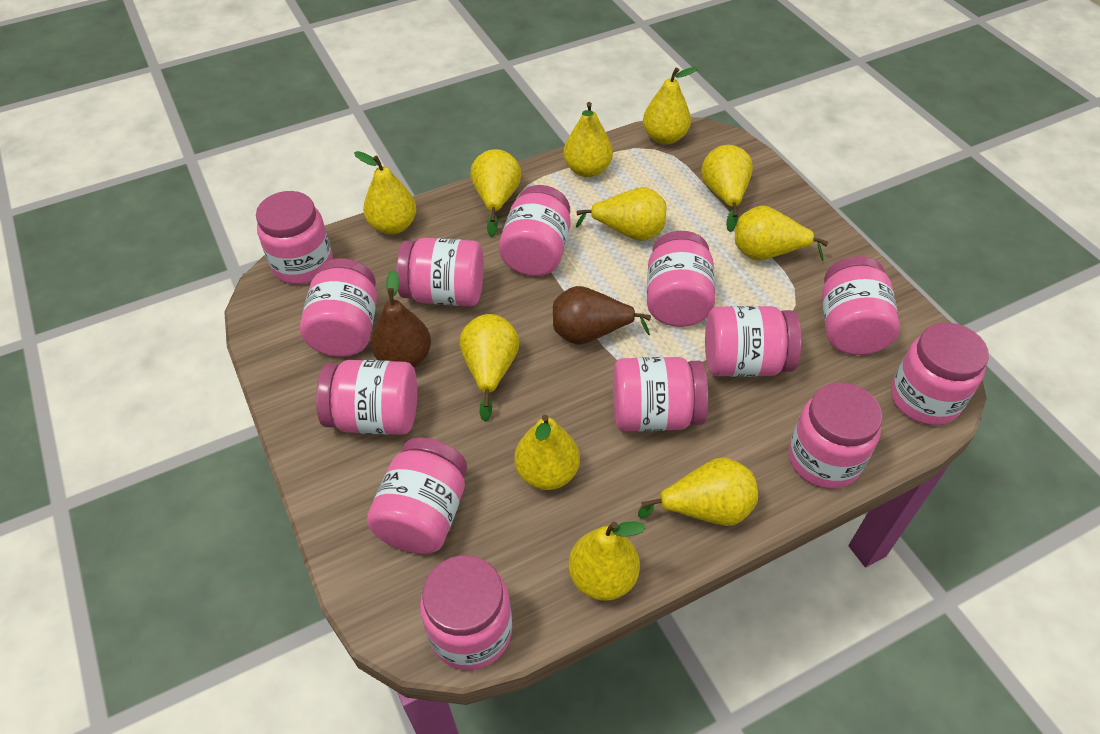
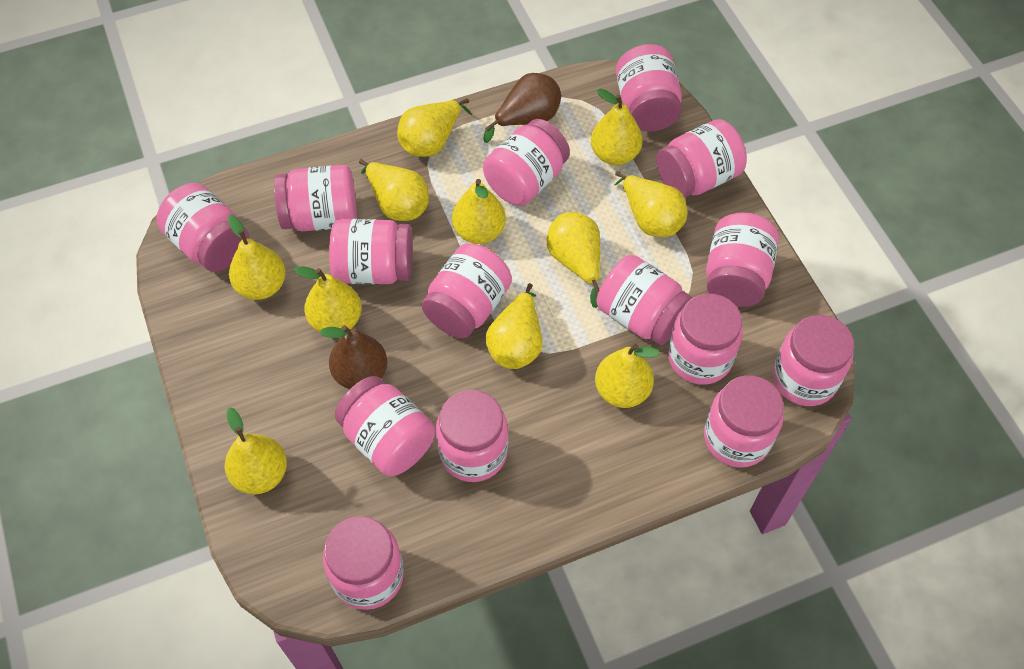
pink jar: [256,191,333,284] [300,258,377,357] [316,360,417,435] [367,437,467,554] [396,238,484,306] [420,555,512,670] [499,185,571,276] [613,357,708,431] [647,231,715,327] [705,306,801,377] [789,383,882,489] [822,256,900,355] [891,323,989,425] = 13 -> [156,183,249,272] [274,165,357,231] [323,516,404,610] [329,219,413,284] [335,376,435,476] [422,243,512,338] [436,390,508,482] [483,119,570,206] [596,255,693,345] [616,44,682,132] [656,119,747,198] [668,293,743,385] [704,375,784,468] [706,213,779,307] [773,315,854,406] = 15

